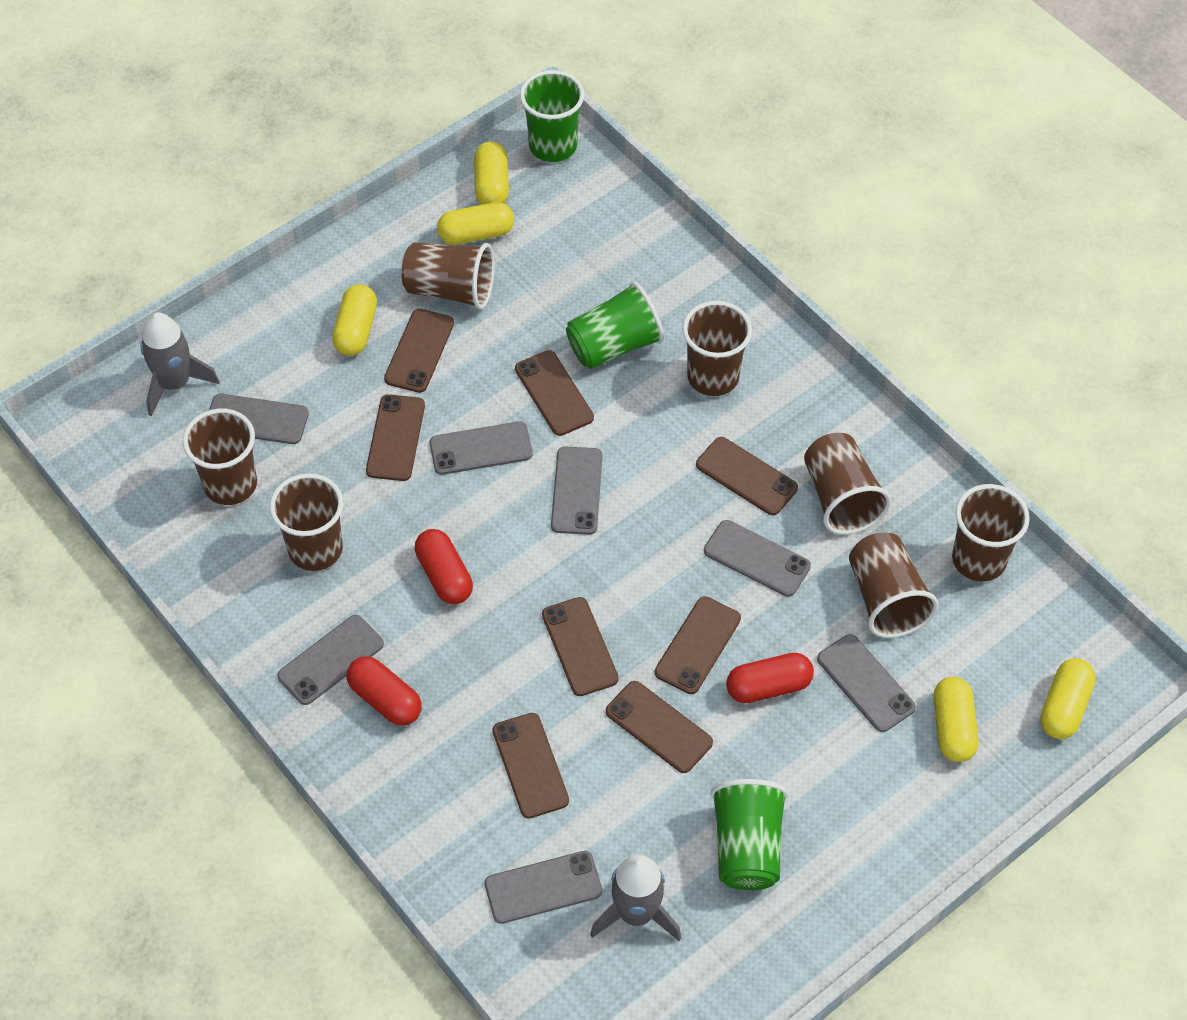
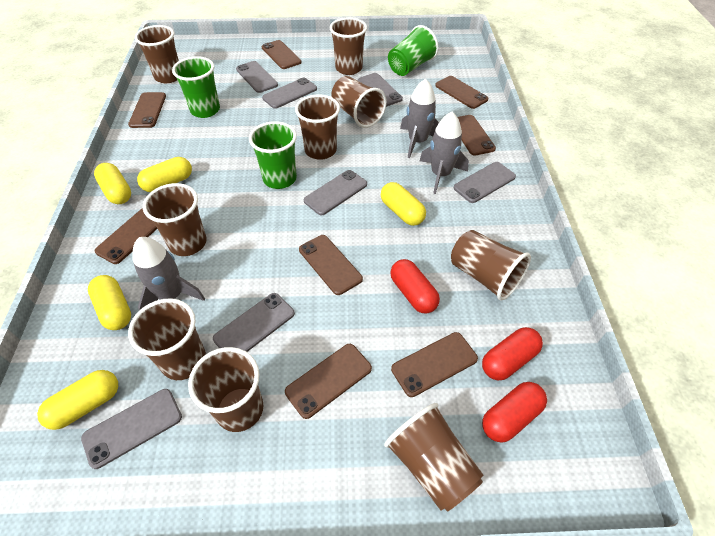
brown cup: [183,409,257,505] [270,473,343,571] [401,242,494,309] [682,301,752,396] [804,433,891,535] [849,532,938,638] [952,484,1030,582] = 7 -> [128,298,206,380] [135,25,179,83] [143,183,207,256] [188,347,263,432] [295,94,340,160] [330,17,367,75] [331,76,387,128] [384,403,483,512] [451,230,531,301] = 9
grey rocket: [141,313,220,416] [590,855,681,941] = 2 -> [132,237,205,311] [400,79,439,158] [420,112,469,194] = 3

